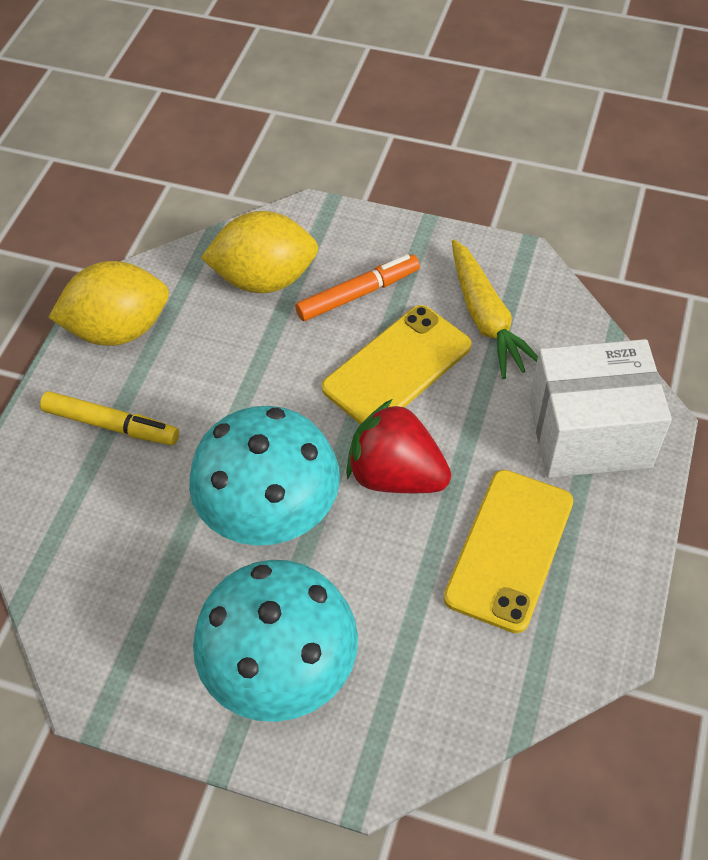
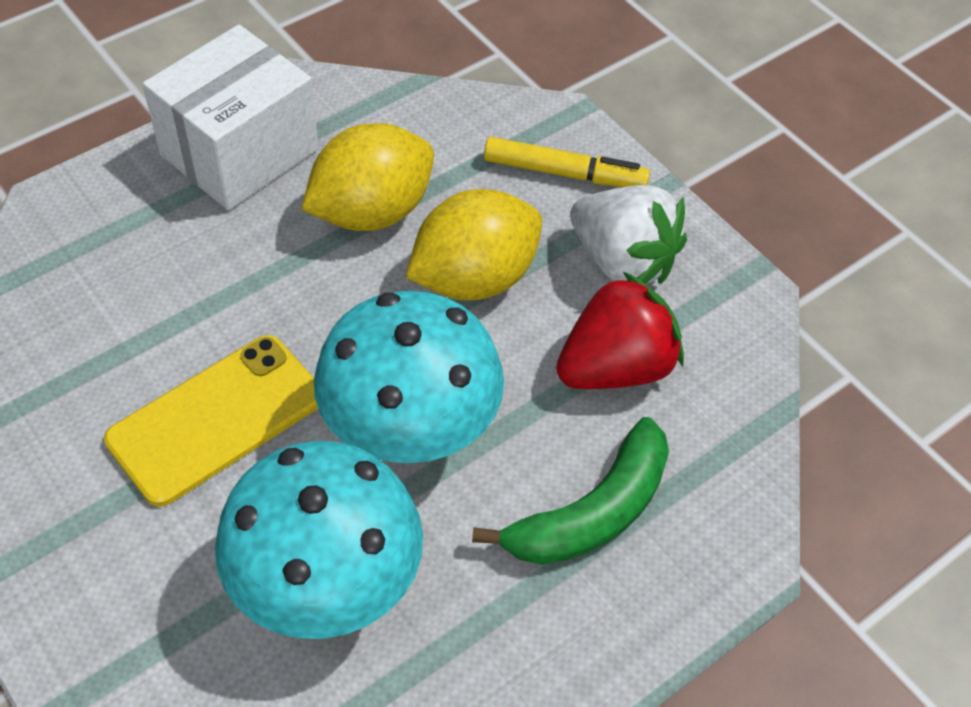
green banana: none = 0 -> [472,417,669,565] = 1
orange marker: [295,254,420,321] = 1 -> none = 0
white strawberry: none = 0 -> [570,185,687,284] = 1
yellow carrot: [452,240,538,379] = 1 -> none = 0
yellow phone: [322,305,472,425] [444,470,573,633] = 2 -> [104,335,318,507] = 1

